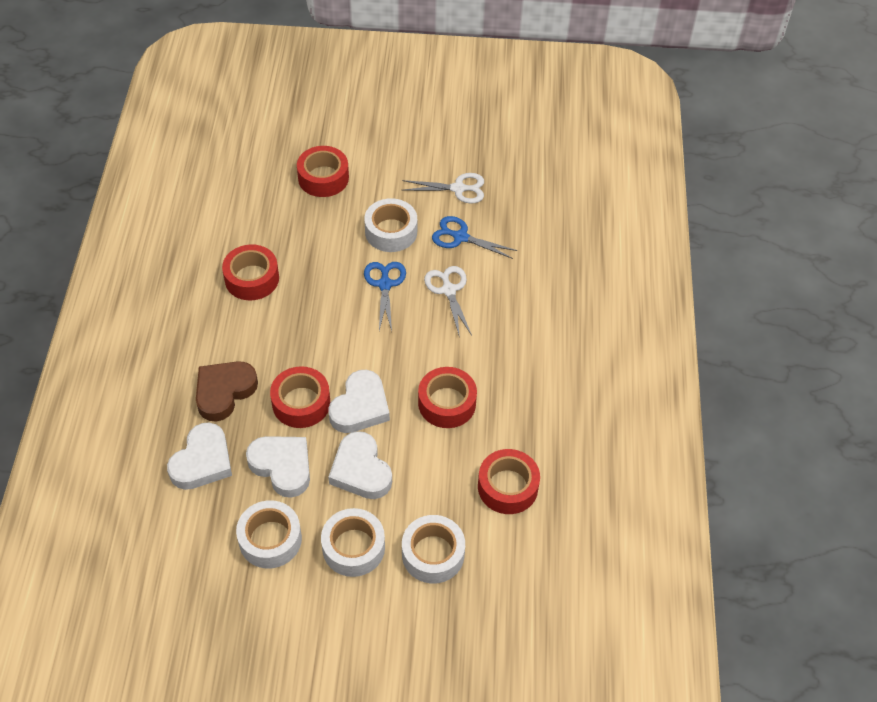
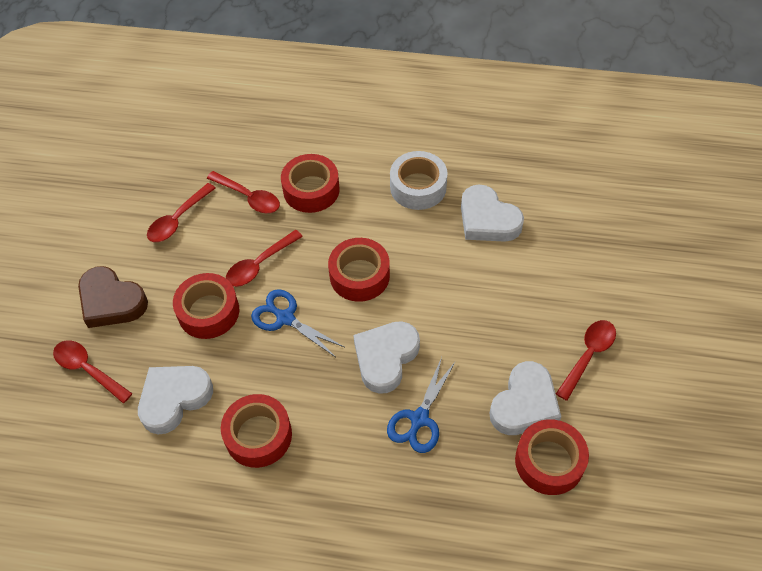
red spoon: none = 0 -> [53,341,133,403] [147,183,216,242] [207,171,280,213] [226,230,303,287] [556,320,616,401] = 5
white scissors: [402,173,484,203] [424,266,472,338] = 2 -> none = 0
white tape: [236,500,302,569] [321,508,385,577] [364,198,417,252] [402,515,465,583] = 4 -> [390,151,448,210] = 1

